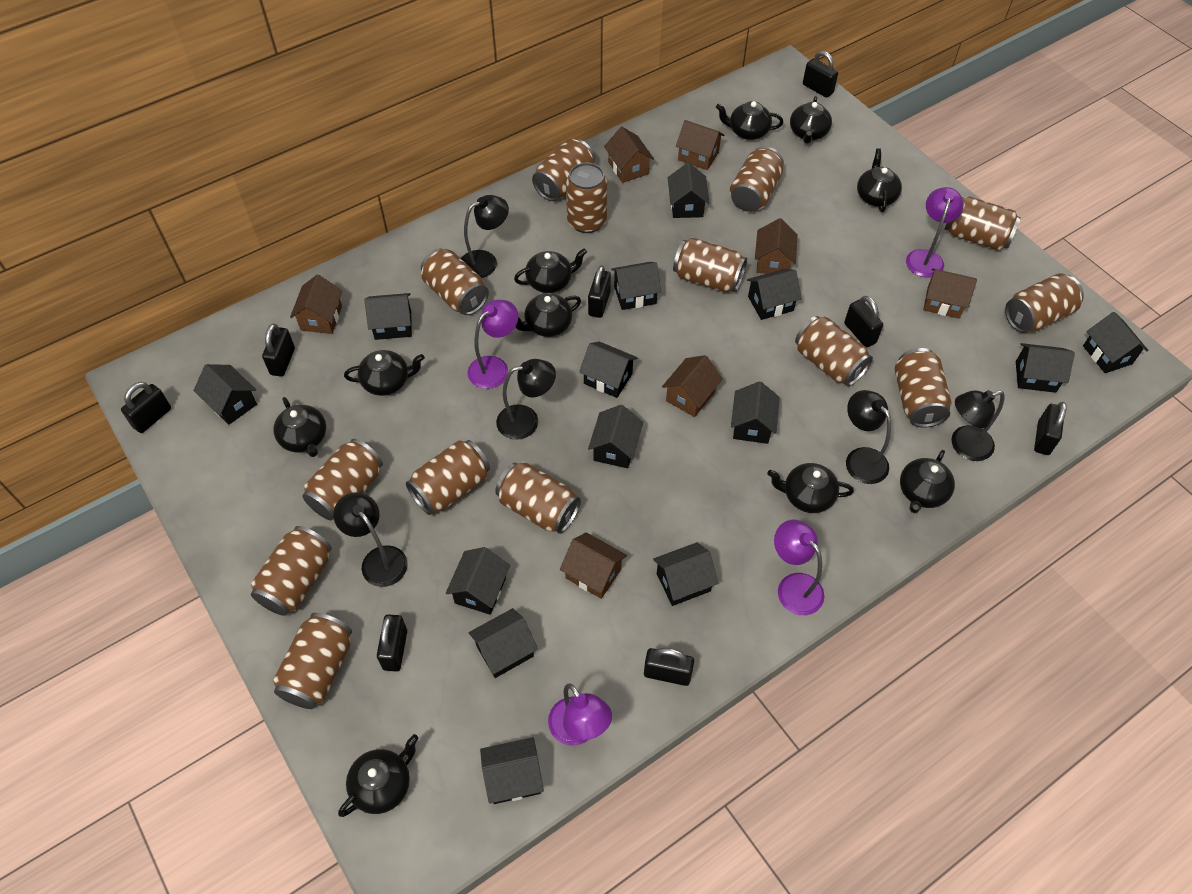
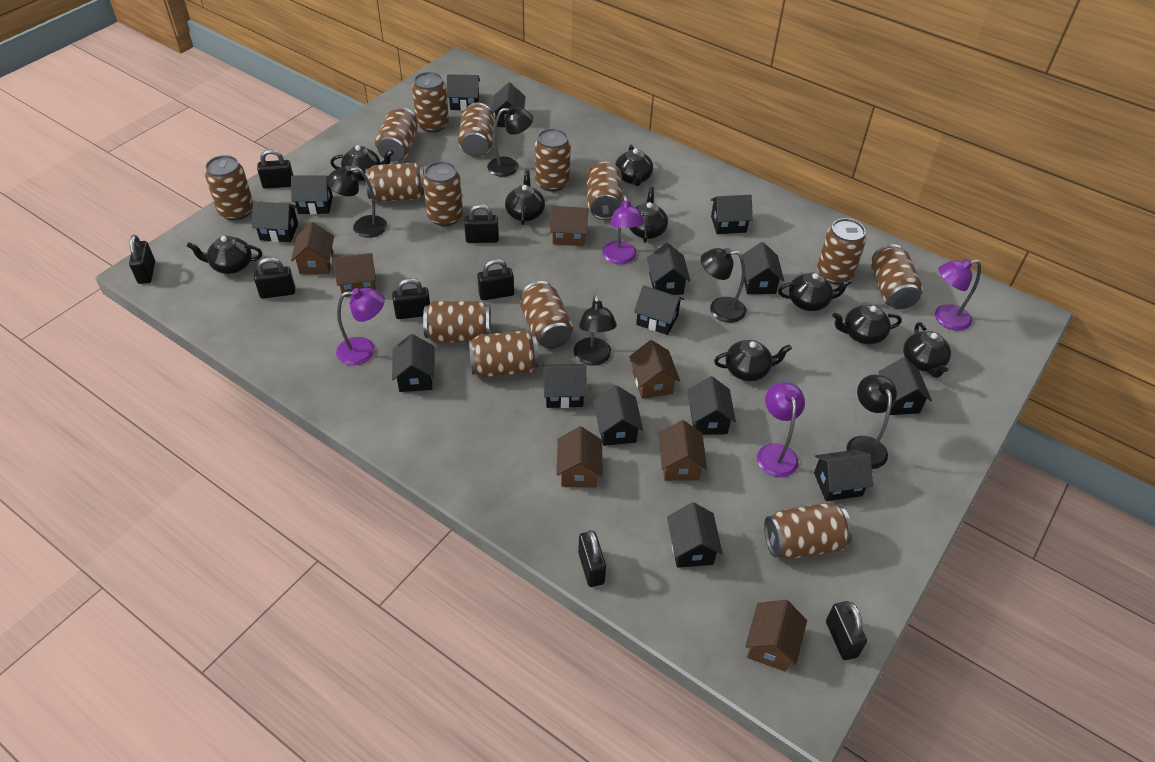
black house: [193,364,257,425] [364,293,412,340] [446,547,510,615] [469,608,538,678] [480,737,544,804] [579,342,638,398] [588,405,643,468] [611,262,661,310] [653,542,718,606] [668,163,710,218] [731,381,780,444] [747,269,802,320] [1016,343,1075,393] [1083,312,1148,373] = 14 -> [252,201,298,242] [291,176,333,214] [392,334,435,392] [447,74,480,111] [492,82,526,127] [543,364,587,408] [593,385,643,446] [634,285,684,335] [647,243,690,295] [667,502,723,568] [688,376,736,435] [711,195,753,234] [742,242,784,294] [814,450,873,501] [879,357,932,415] = 15
black teapot: [273,397,326,457] [338,734,418,817] [344,350,425,396] [514,248,587,293] [516,293,581,337] [716,101,783,140] [767,463,854,513] [790,96,832,144] [857,148,902,212] [900,450,955,513] = 10 -> [187,236,262,274] [330,145,394,181] [505,170,545,225] [615,145,653,186] [629,187,668,243] [714,340,792,381] [778,272,852,311] [832,304,902,344] [903,322,951,378] = 9

